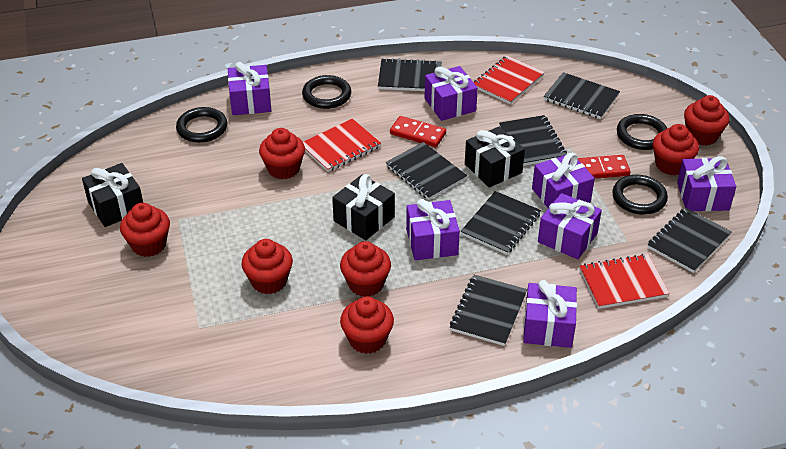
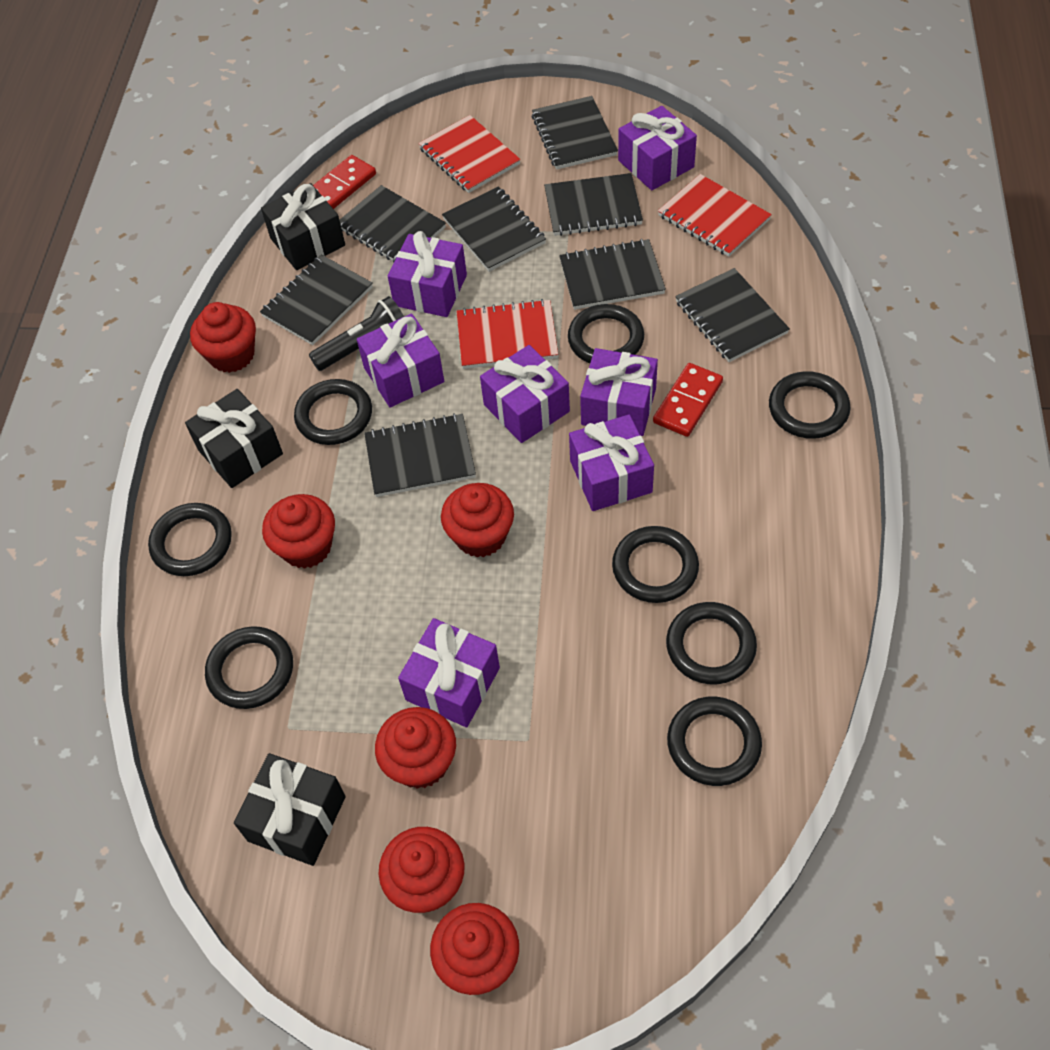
black flashlight: none = 0 -> [309,296,404,371] = 1
black notebook: [378,58,441,91] [386,142,467,200] [450,275,527,346] [460,191,541,255] [499,115,567,166] [544,72,620,119] [647,207,732,273] = 7 -> [260,255,373,345] [340,185,446,263] [364,413,476,497] [442,186,546,272] [532,96,618,170] [544,173,643,236] [559,239,666,310] [675,268,790,362] = 8
black ring: [176,107,227,143] [302,75,351,109] [612,175,668,215] [617,114,667,150] = 4 -> [148,503,232,576] [205,626,293,709] [294,379,372,445] [568,304,644,363] [612,526,699,603] [666,602,757,684] [667,697,762,786] [769,371,851,439] = 8
red cupcake: [120,203,170,257] [242,239,293,294] [259,128,305,179] [340,241,391,297] [340,296,394,354] [653,124,699,176] [684,95,729,146] = 7 -> [190,302,256,373] [262,494,335,569] [375,707,456,789] [378,827,465,913] [430,903,519,995] [441,483,514,558] = 6

